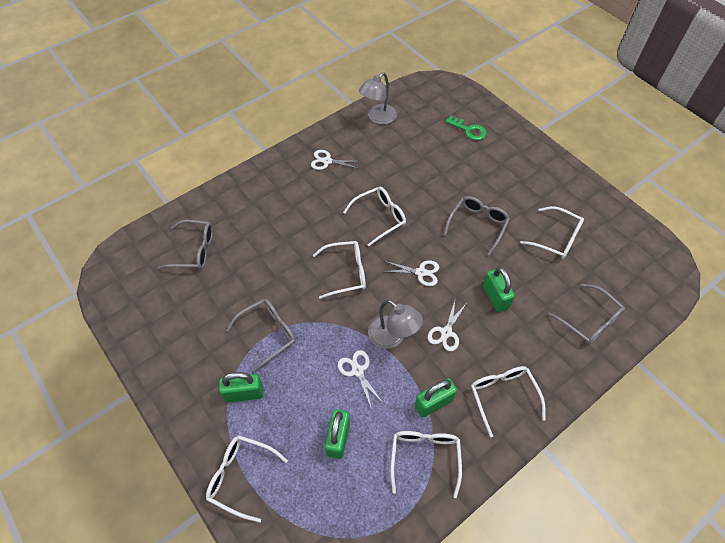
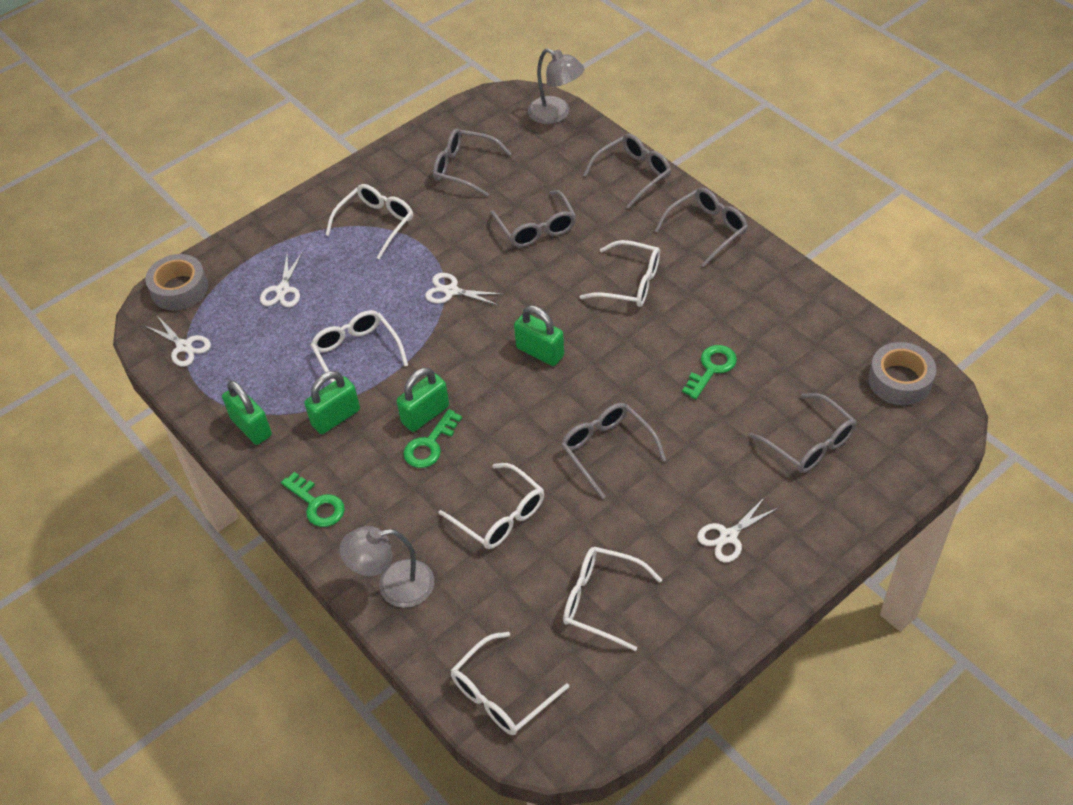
green key: [445,116,487,141] = 1 -> [281,472,345,527] [403,409,462,468] [682,345,737,399] = 3
grey glasses: [158,220,213,269] [226,299,296,372] [444,196,510,256] [548,284,625,345] = 4 -> [433,128,512,197] [490,190,576,247] [561,403,666,499] [583,134,671,209] [655,187,748,267] [749,393,857,473] = 6
grey tape: none = 0 -> [145,254,208,311] [868,342,936,405] = 2

